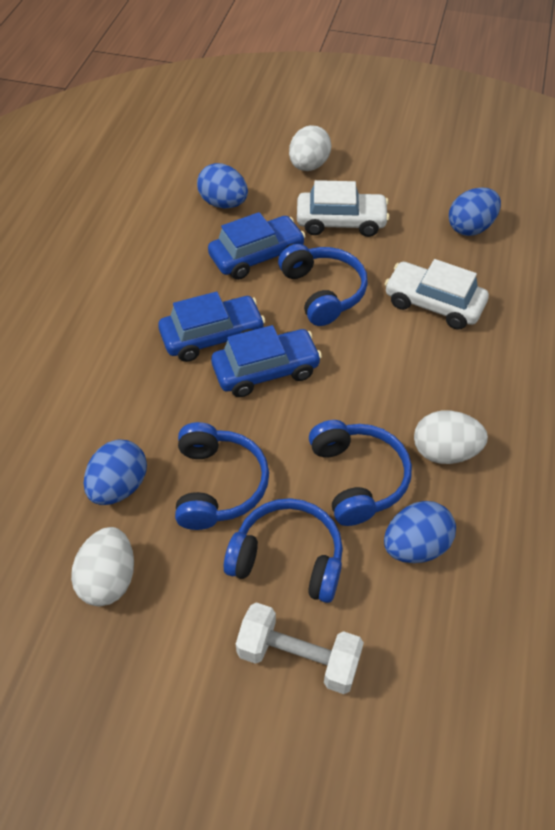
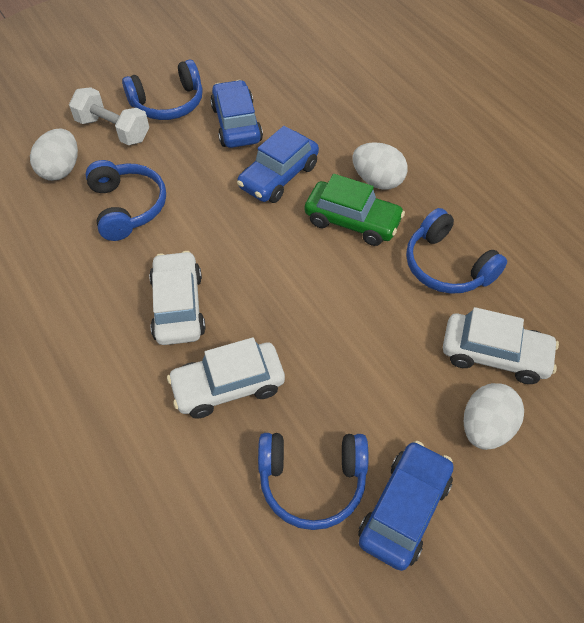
blue egg: [84,440,147,505] [197,163,248,208] [384,501,456,563] [449,187,501,236] = 4 -> none = 0
green car: none = 0 -> [305,174,405,246] = 1
white car: [297,180,390,237] [384,259,489,330] = 2 -> [149,251,206,345] [167,337,285,419] [443,307,559,384] = 3

